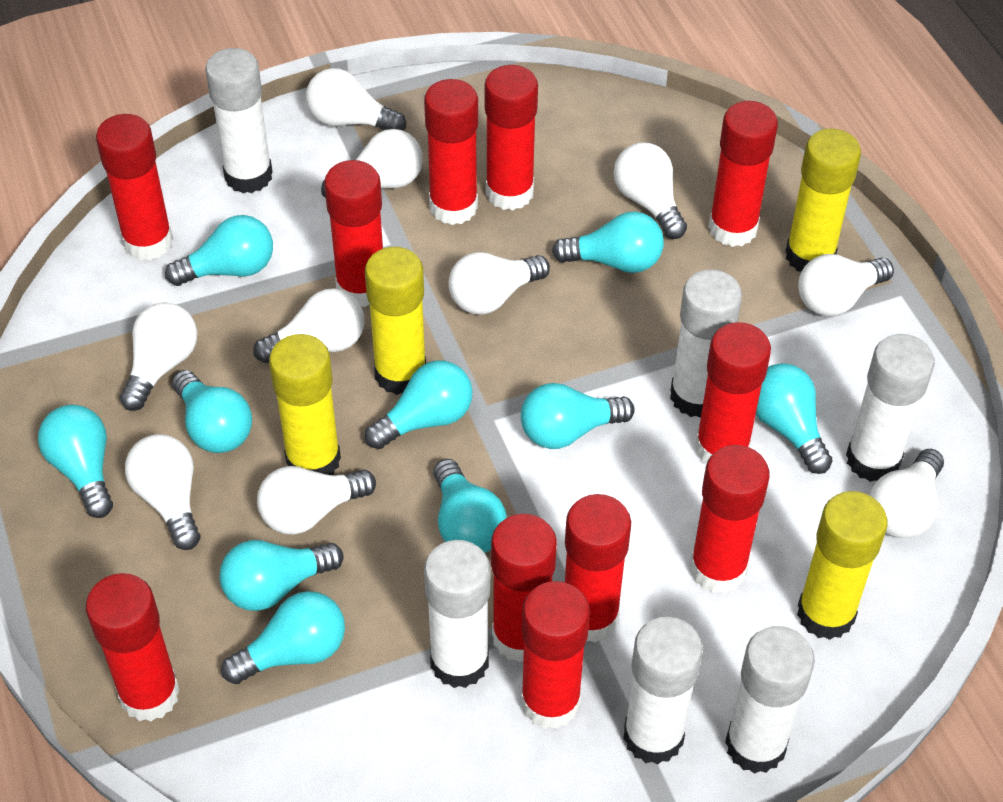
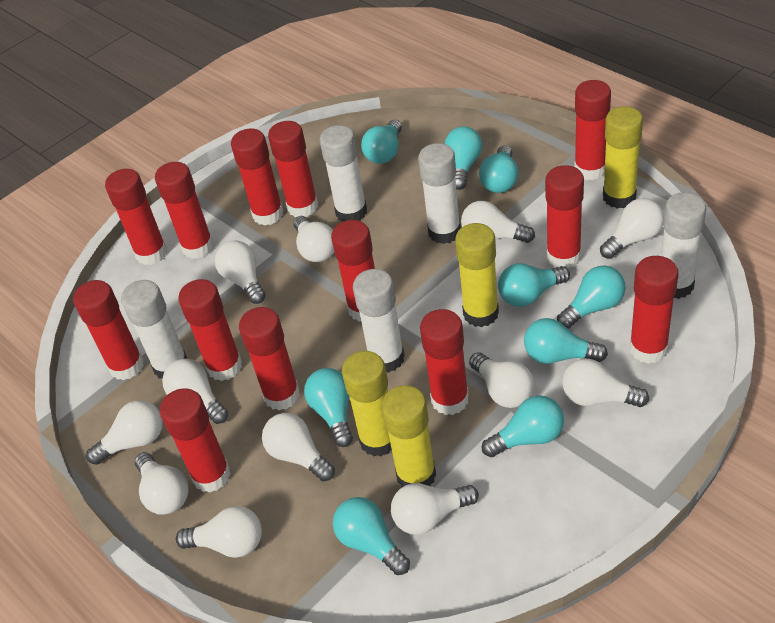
red glue stick: [86,573,180,721] [96,114,173,260] [324,160,383,307] [424,79,478,225] [485,65,538,210] [491,514,557,662] [521,581,590,729] [565,494,631,643] [690,445,769,593] [695,322,771,464] [708,101,778,247] = 11 -> [73,280,144,380] [105,169,167,265] [155,162,214,259] [160,388,231,492] [178,279,242,381] [231,129,284,226] [239,307,300,410] [268,121,318,217] [331,220,375,322] [420,309,469,415] [545,165,584,269] [574,80,611,180] [629,256,679,364] = 13
turquoise light bulb: [38,405,113,518] [165,215,273,286] [172,370,252,453] [220,540,344,611] [221,591,345,684] [365,360,473,449] [433,459,507,553] [521,383,635,449] [552,212,664,273] [756,363,833,474] = 10 -> [304,368,353,447] [333,497,410,575] [361,120,402,164] [445,126,482,190] [479,145,519,193] [482,395,564,457] [498,263,570,307] [524,318,608,364] [557,266,626,329] = 9
white glue stick: [205,48,273,193] [424,540,491,688] [623,617,703,765] [670,269,742,418] [725,626,815,774] [846,334,935,482] = 6 -> [121,280,188,379] [320,125,367,222] [353,269,405,373] [418,143,461,244] [661,192,706,299] = 5
white light bulb: [120,302,197,411] [125,434,200,550] [253,288,364,363] [257,466,376,535] [306,68,406,130] [321,129,423,198] [448,252,550,315] [614,142,687,239] [798,254,894,316] [869,449,944,538] = 10 -> [86,400,163,465] [135,452,189,515] [162,359,228,424] [176,506,262,558] [215,240,266,304] [262,413,335,481] [293,216,334,262] [391,483,479,535] [461,201,535,243] [469,352,534,408] [562,359,649,407] [600,198,664,259] = 12

